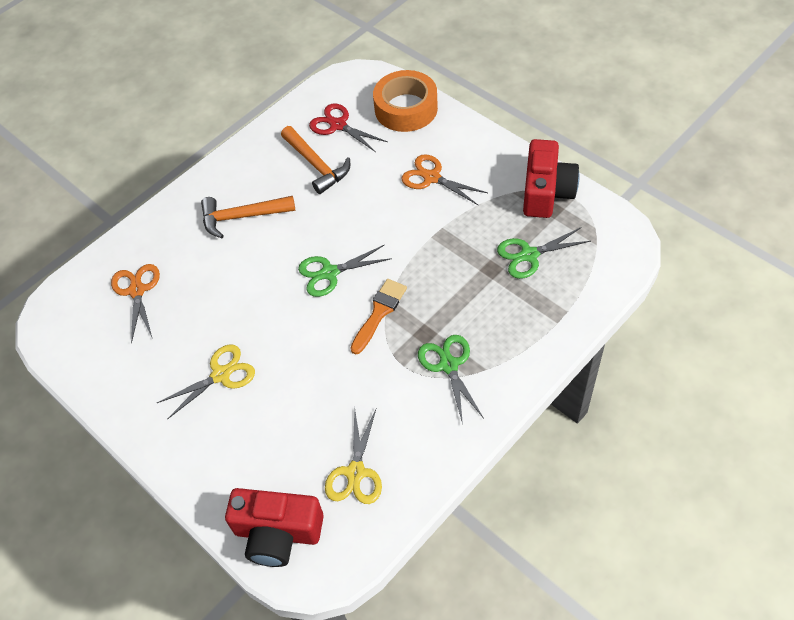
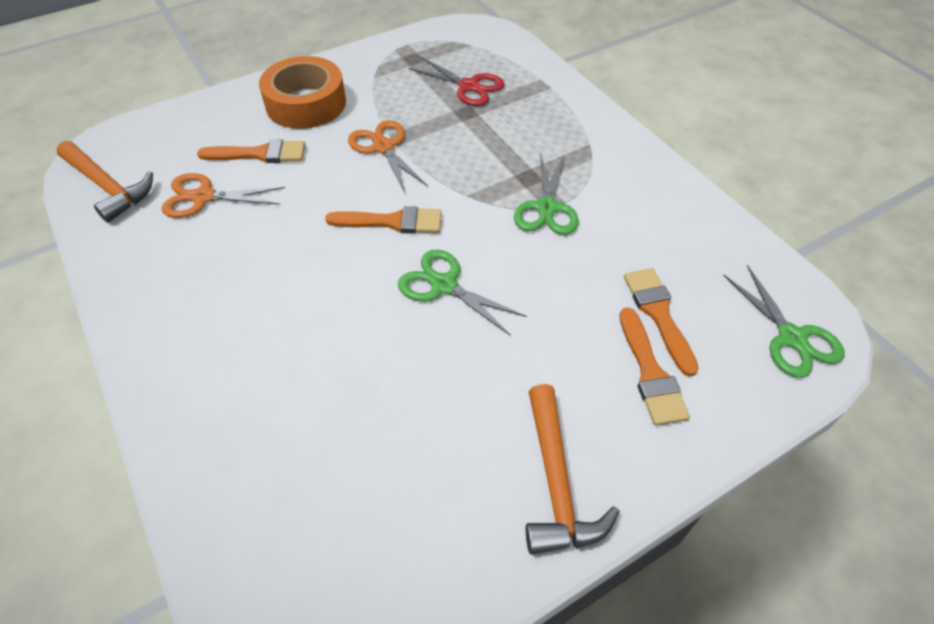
orange brush: [350,279,407,355] = 1 -> [197,140,305,163] [325,206,442,234] [619,307,690,426] [624,268,699,377] = 4
red camera: [225,488,324,567] [523,139,579,218] = 2 -> none = 0
yellow scissors: [157,345,255,419] [325,408,382,504] = 2 -> none = 0

